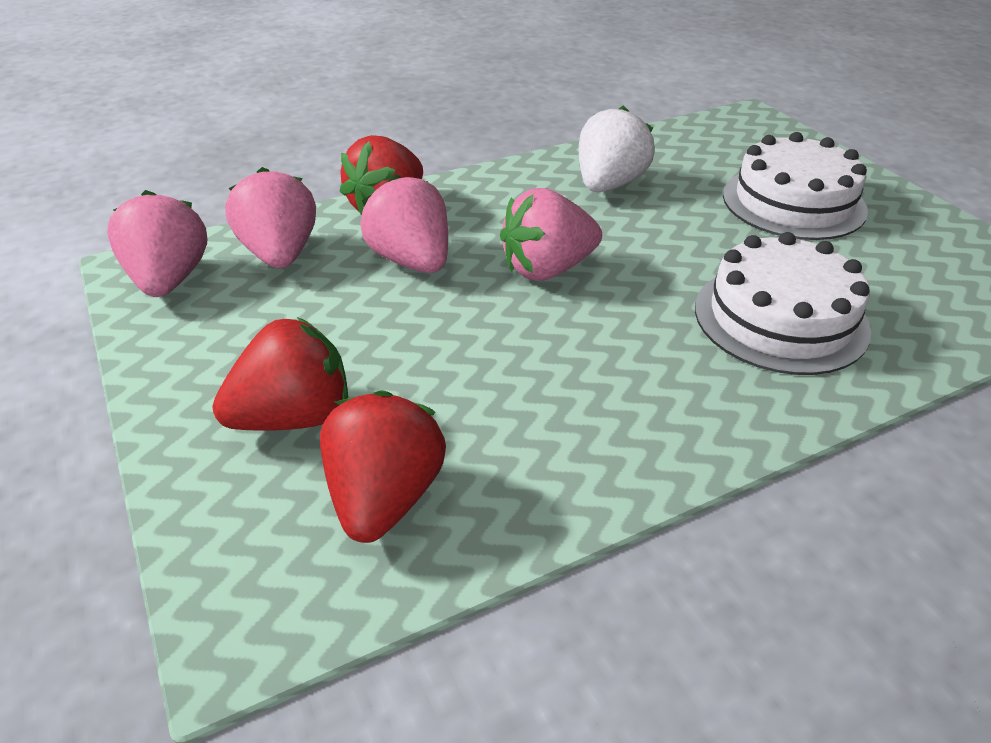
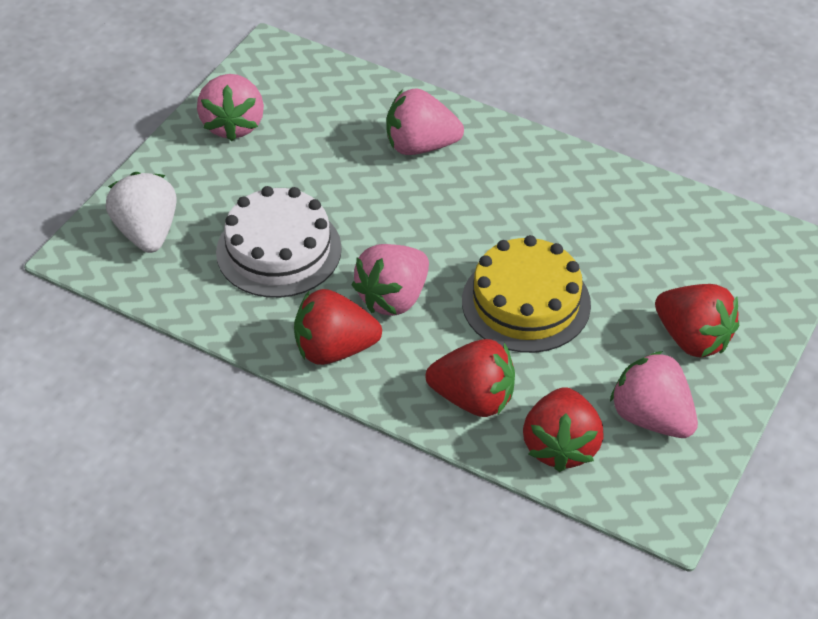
red strawberry: [212,317,348,431] [320,390,446,543] [340,135,423,215] = 3 -> [294,289,382,365] [426,339,515,417] [523,387,604,472] [655,284,739,357] = 4
white cake: [695,232,871,375] [723,132,868,240] = 2 -> [216,186,342,298] = 1
yellow cake: none = 0 -> [462,235,591,353] = 1

